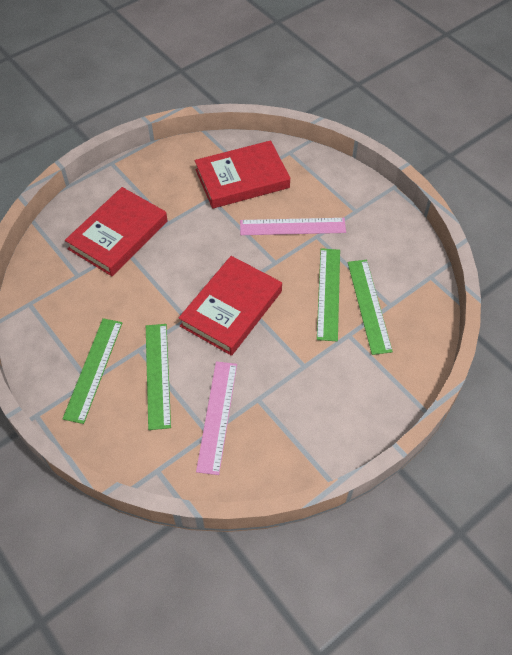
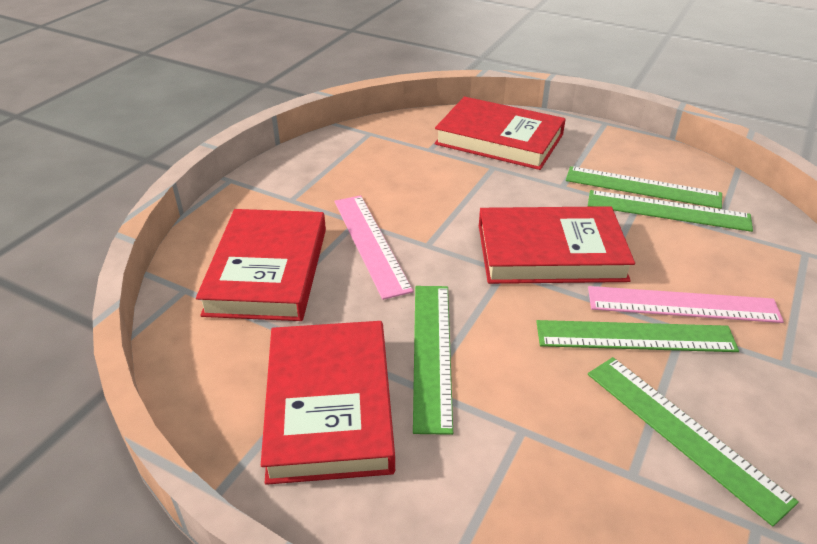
green ruler: [63,318,122,424] [146,324,171,430] [317,248,340,341] [348,260,393,355] = 4 -> [413,286,453,435] [536,320,739,352] [566,166,722,209] [588,190,753,232] [588,357,799,526] = 5
red book: [65,187,168,276] [179,256,282,356] [195,140,290,209] = 3 -> [196,209,326,321] [261,321,395,485] [435,96,566,170] [479,206,635,284] = 4

